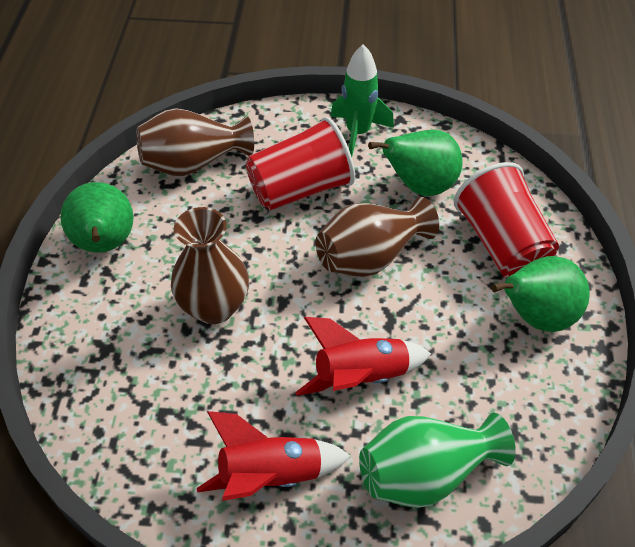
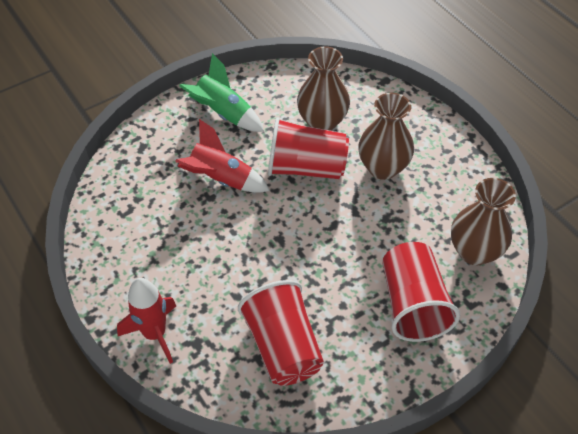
green pear: [60,182,133,253] [368,130,463,196] [491,256,590,332] = 3 -> none = 0
green vase: [359,413,516,508] = 1 -> none = 0
red cup: [246,117,355,210] [454,162,559,278] = 2 -> [238,280,324,386] [268,117,349,179] [382,242,460,342] = 3

